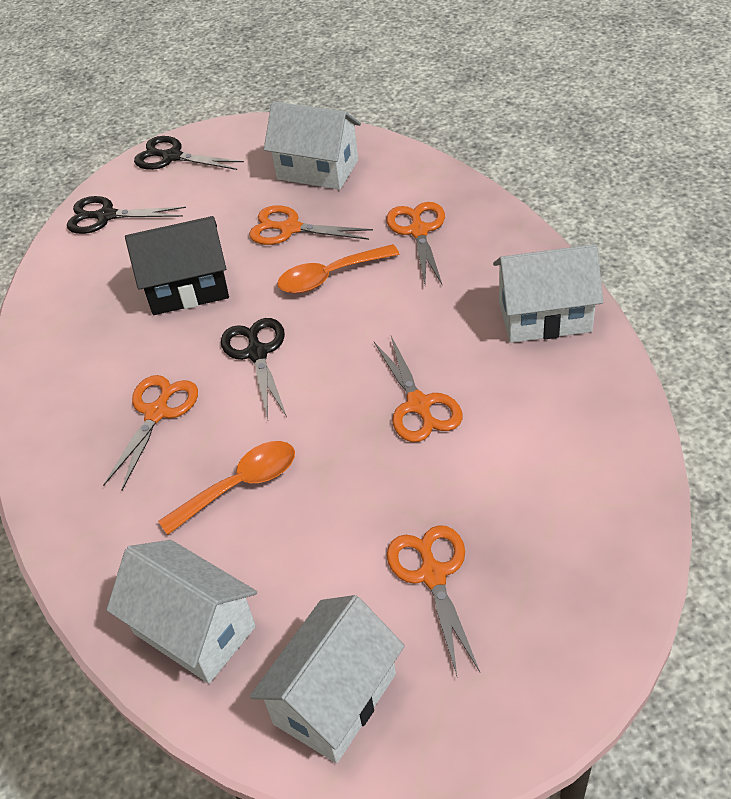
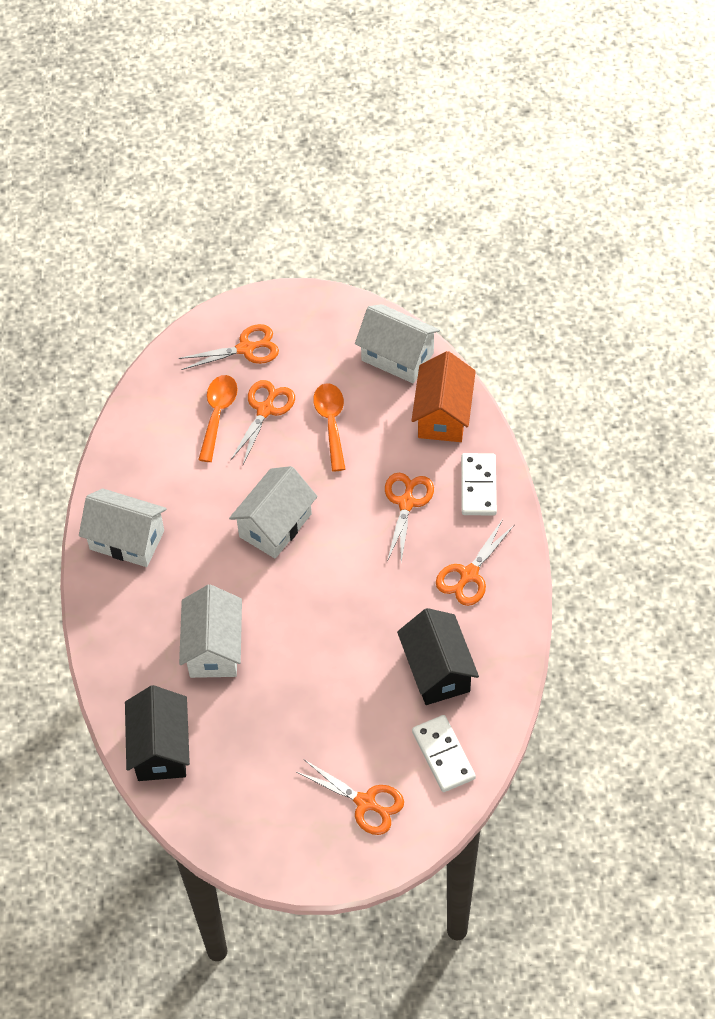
black house: [125,216,229,315] = 1 -> [125,685,190,781] [397,608,479,705] = 2
black scissors: [67,196,186,234] [134,136,244,170] [221,318,287,419] = 3 -> none = 0
orange house: none = 0 -> [411,351,476,442] = 1
white domino: none = 0 -> [412,715,476,792] [461,453,497,515] = 2

